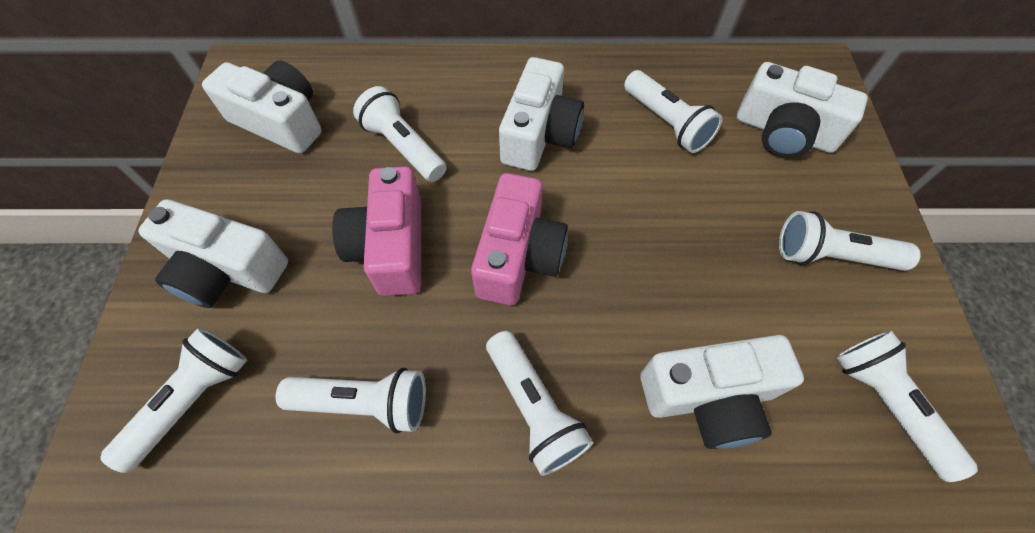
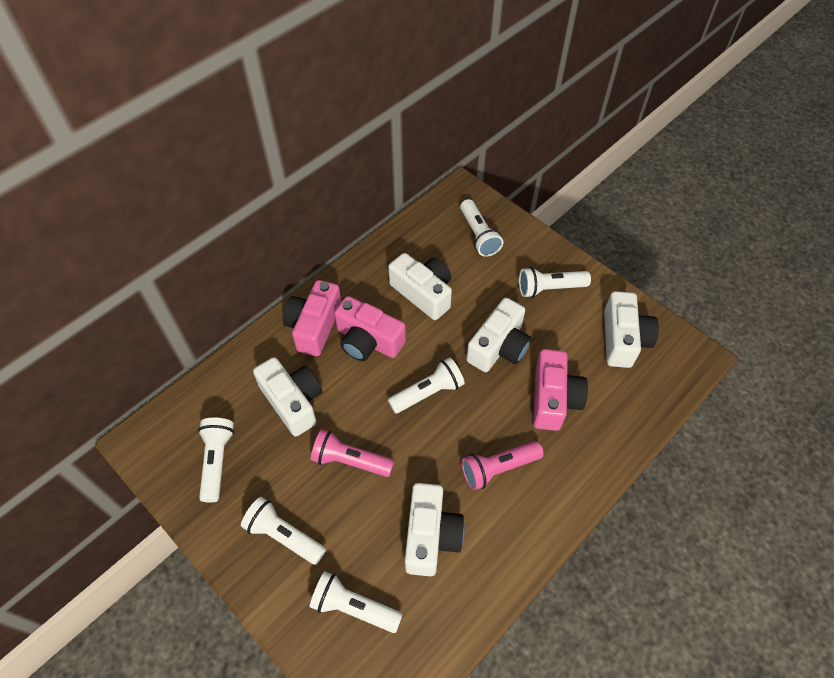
pink camera: [332,166,421,296] [471,173,568,306] = 2 -> [282,280,342,356] [334,296,406,361] [533,349,588,431] = 3
pink flashlight: none = 0 -> [311,429,394,477] [462,441,544,490] = 2
white flashlight: [100,328,247,473] [276,368,426,433] [353,86,447,182] [486,331,593,476] [624,70,723,153] [779,211,921,271] [835,330,978,482] = 7 -> [198,418,234,503] [241,497,326,565] [309,571,403,633] [388,357,465,414] [460,199,503,257] [519,267,591,298] = 6

